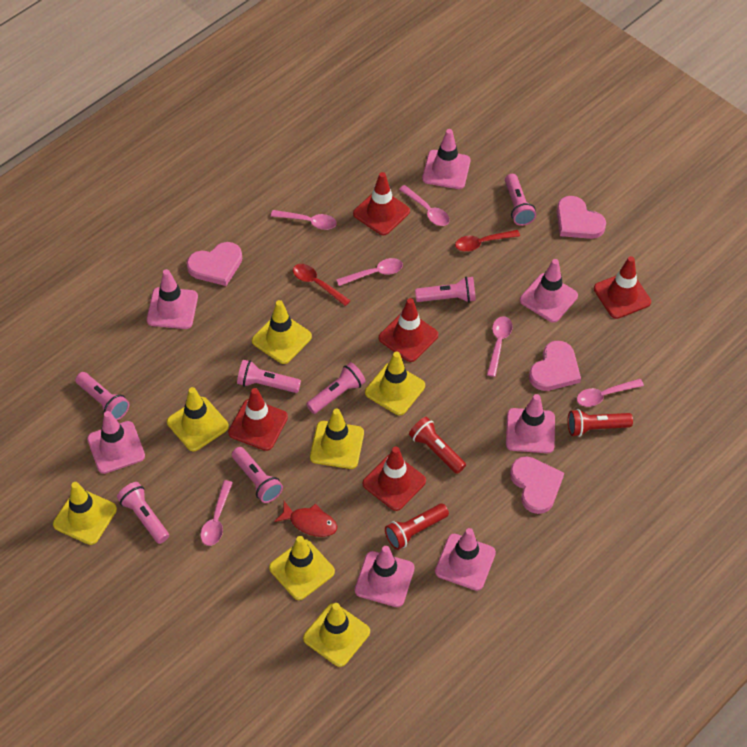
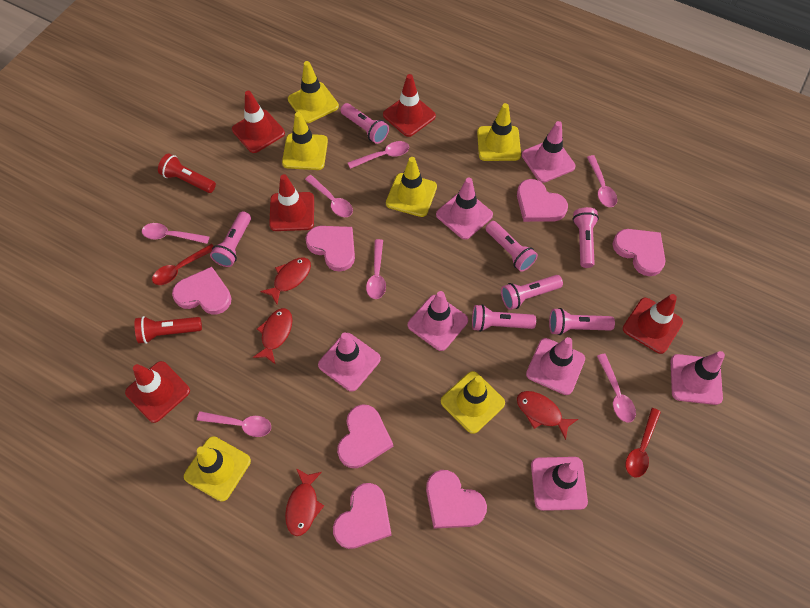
pink heart: [187,242,242,286] [510,456,564,514] [529,341,581,391] [556,196,606,239] = 4 -> [172,267,232,314] [305,226,355,272] [333,483,392,549] [337,404,393,468] [426,470,487,528] [517,179,568,222] [612,229,666,276] = 7
pink spoon: [200,480,233,546] [271,210,337,230] [336,258,403,286] [399,185,450,226] [487,316,513,377] [577,379,644,407] = 6 -> [142,223,209,244] [197,411,271,437] [305,175,353,217] [348,141,409,169] [366,239,386,299] [587,155,617,207] [597,354,636,422] = 7
red fish: [274,501,337,537] = 1 -> [252,308,292,365] [260,258,311,304] [285,468,324,536] [517,391,578,440] = 4
red flashlight: [385,504,449,550] [409,417,466,474] [568,409,633,437] = 3 -> [135,316,202,344] [158,153,216,193] = 2
yellow traffic cone: [53,482,117,545] [167,387,229,451] [252,300,312,364] [269,536,335,600] [303,603,370,667] [310,409,364,469] [365,352,425,415] = 7 -> [184,436,251,502] [282,112,328,170] [288,61,339,123] [386,157,437,217] [441,371,505,434] [477,103,521,161] = 6

